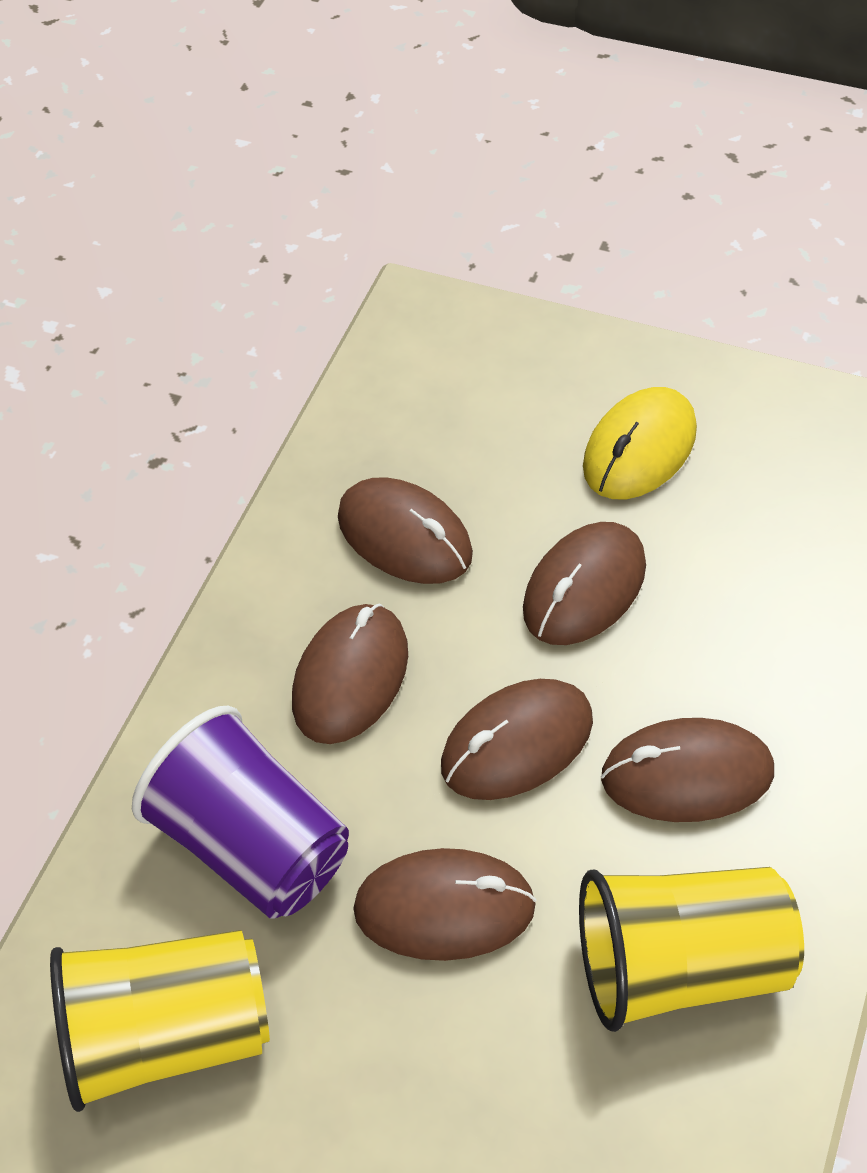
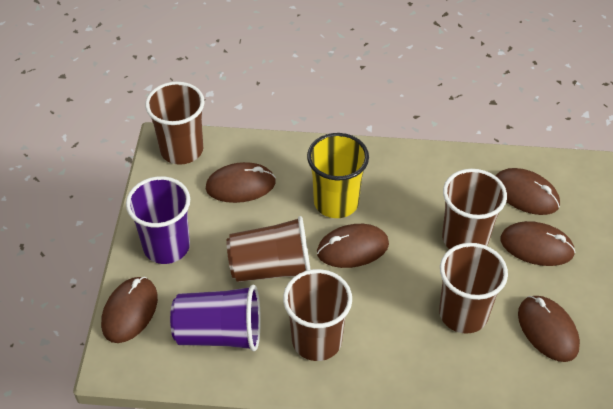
brown cup: none = 0 -> [145,82,205,165] [227,216,311,282] [283,269,352,361] [439,243,508,334] [442,169,507,249] = 5
purple cup: [132,706,349,919] = 1 -> [126,176,190,264] [170,285,261,351] = 2
yellow cup: [50,930,270,1112] [579,867,804,1032] = 2 -> [307,133,369,218] = 1
yellow mouse: [583,387,697,499] = 1 -> none = 0

